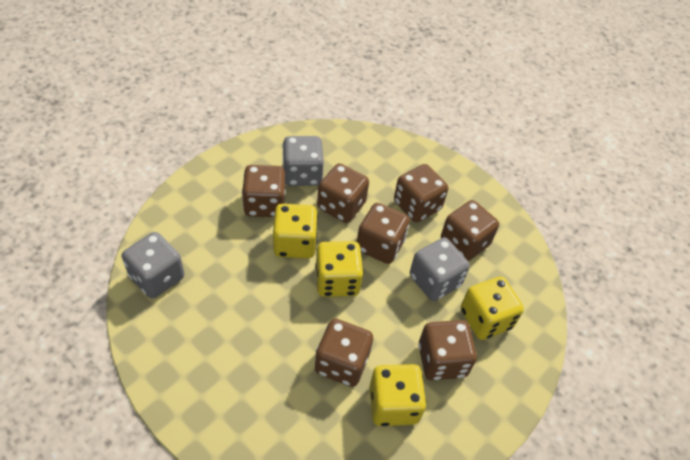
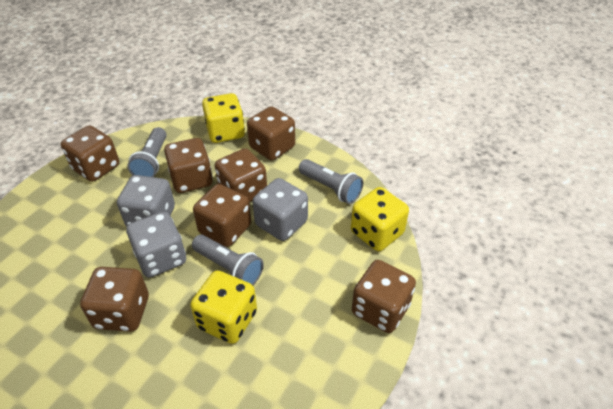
grey flashlight: none = 0 -> [127,127,167,177] [192,235,264,285] [299,159,363,204] = 3
yellow dice: [273,204,318,258] [315,241,364,297] [370,364,426,426] [461,277,524,340] = 4 -> [190,270,257,344] [202,93,245,143] [351,187,409,251] = 3

